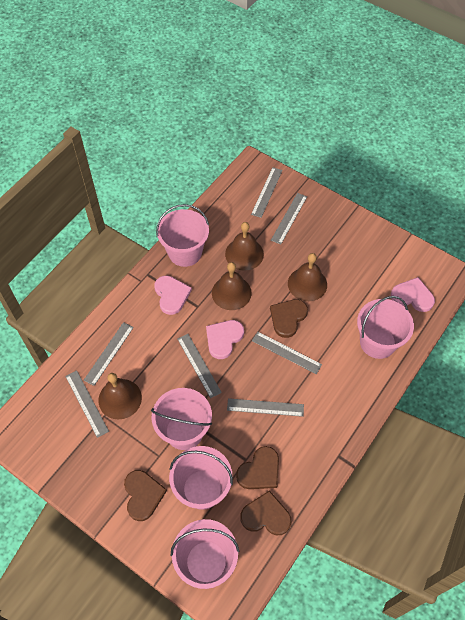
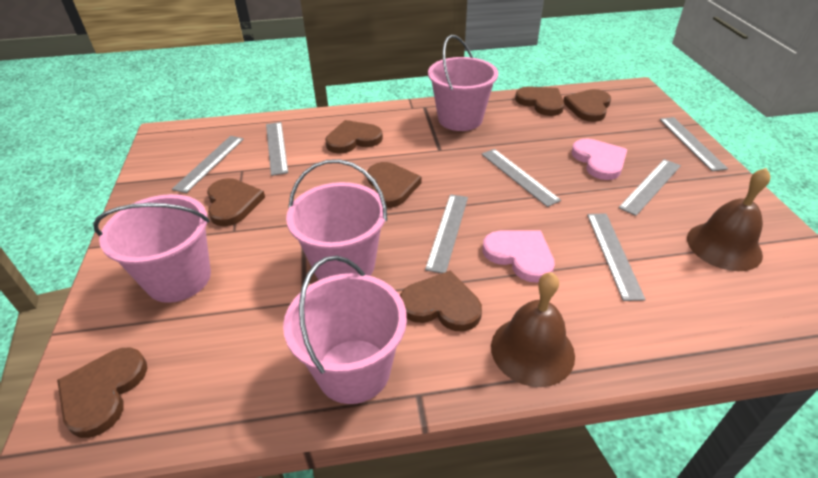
brown bell: [98,373,142,419] [212,262,252,310] [225,222,264,271] [288,253,327,301] = 4 -> [491,272,575,387] [687,168,770,271] = 2
brown heart: [124,470,167,521] [236,446,279,489] [240,490,291,535] [270,299,308,338] = 4 -> [57,347,147,438] [207,178,265,226] [325,120,383,154] [367,162,422,208] [400,270,482,331] [515,86,564,116] [563,89,611,122] = 7
pink bucket: [151,388,212,450] [156,204,209,267] [169,446,233,510] [171,519,239,589] [357,296,414,359] = 5 -> [93,194,211,303] [283,256,407,404] [286,159,387,280] [428,35,498,131] = 4
pink heart: [154,276,192,315] [206,320,244,359] [391,277,435,312] = 3 -> [482,231,555,283] [571,139,627,180] = 2

